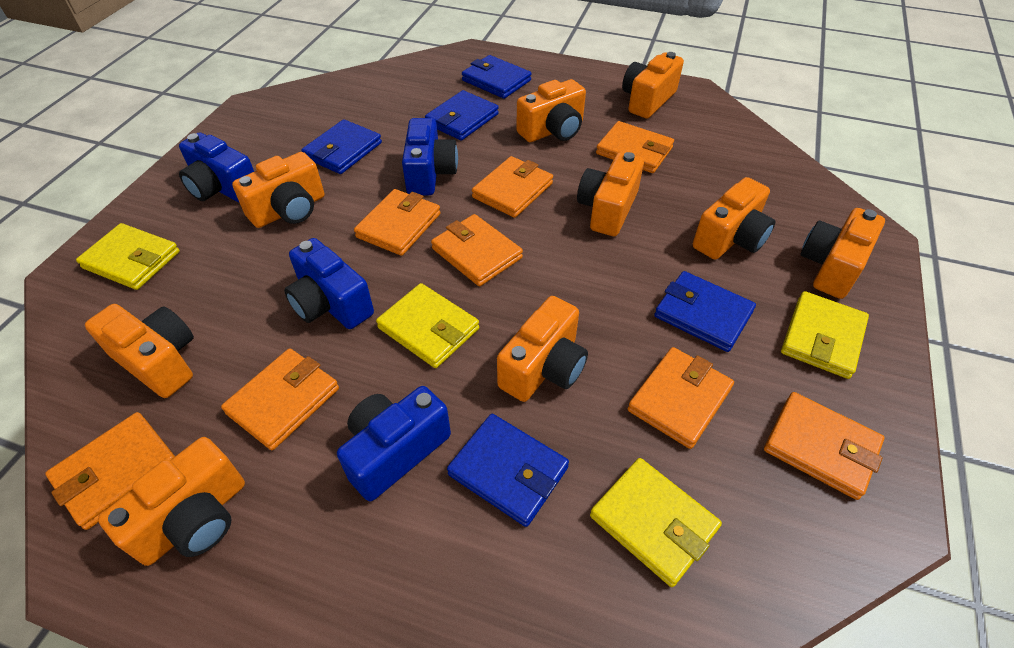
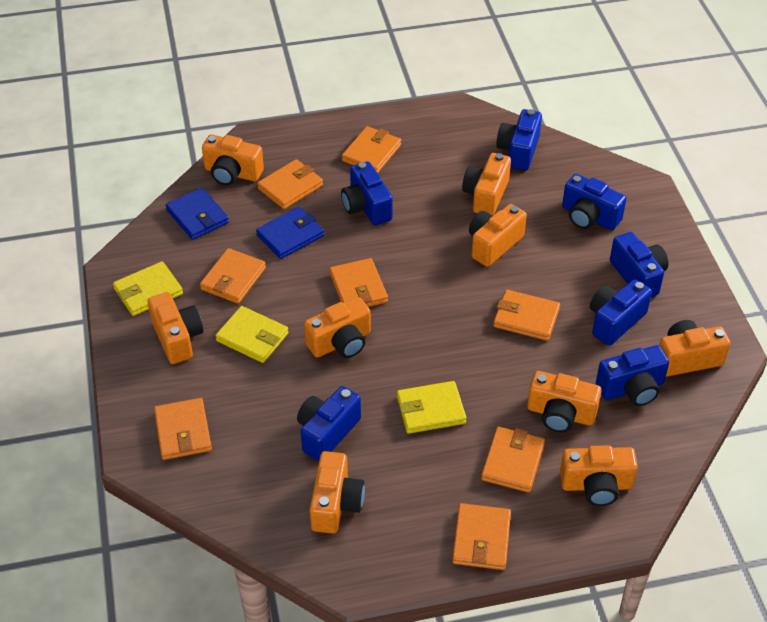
blue camera: [179,133,254,203] [284,238,374,329] [337,386,451,501] [402,118,458,195] = 4 -> [297,386,361,461] [341,161,393,225] [496,109,542,170] [562,174,626,230] [590,279,652,346] [596,345,669,406] [610,232,669,297] = 7
blue wallet: [301,119,382,174] [425,90,499,141] [447,414,569,527] [462,55,531,99] [654,271,756,352] = 5 -> [166,188,229,240] [256,207,324,259] = 2
yellow wallet: [76,223,180,290] [376,283,479,368] [590,458,722,587] [781,291,869,379] = 4 -> [113,261,183,316] [215,306,289,363] [397,381,467,434] = 3

